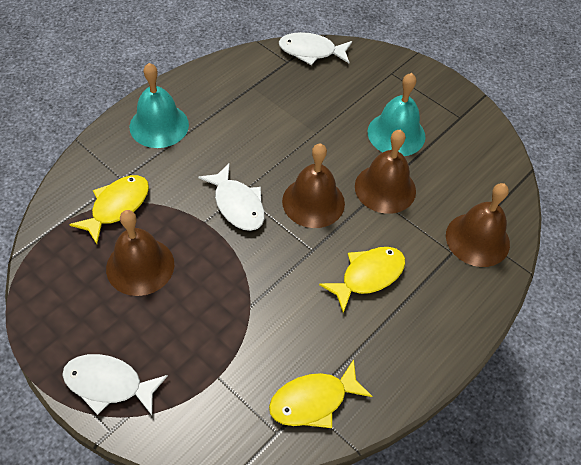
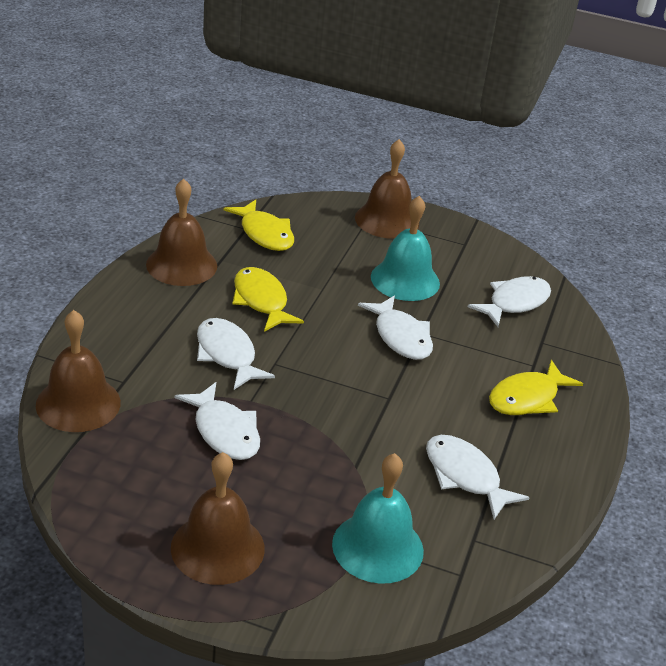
white fish: [62,354,168,415] [198,163,265,231] [279,32,352,65] = 3 -> [174,382,260,460] [197,318,275,390] [358,296,433,360] [426,435,530,519] [468,276,551,327] = 5

